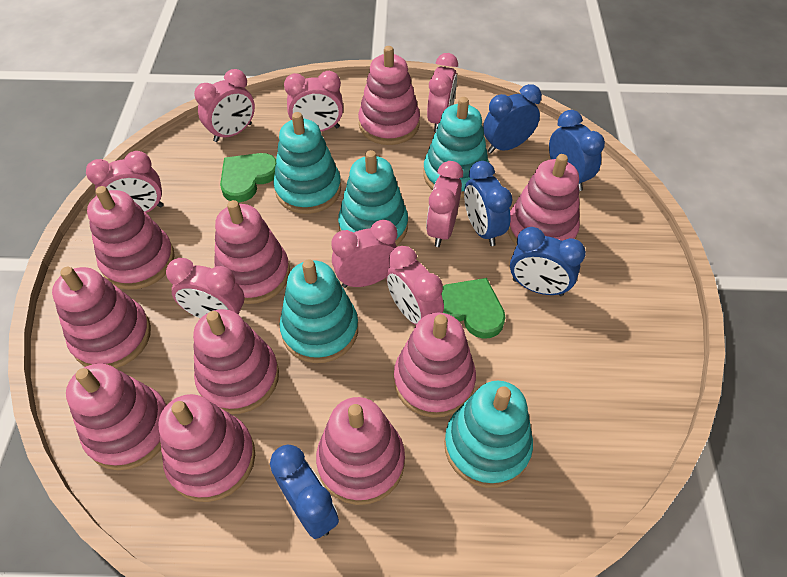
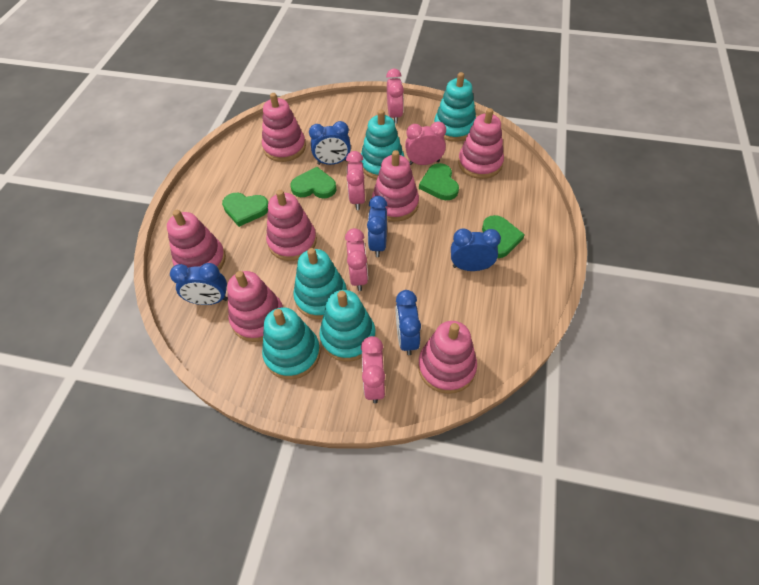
green heart: [220,153,276,203] [441,278,506,339] = 2 -> [222,193,268,227] [291,167,336,199] [419,163,459,200] [482,215,525,258] = 4
pink clock: [86,151,164,213] [166,258,244,318] [194,69,255,142] [284,71,343,131] [331,220,397,288] [386,246,444,325] [426,161,463,247] [427,53,458,132] = 8 -> [345,228,368,291] [346,151,365,210] [361,336,385,403] [386,68,404,124] [405,121,446,165] = 5
pink stacking toy: [52,267,151,368] [66,363,167,470] [87,186,175,290] [158,394,255,502] [193,309,279,414] [214,200,290,304] [316,397,405,505] [358,46,420,145] [394,313,476,418] [508,154,580,246] = 10 -> [167,210,226,271] [227,271,283,342] [262,93,306,162] [266,190,317,261] [372,150,419,222] [418,321,477,394] [458,108,504,179] = 7

